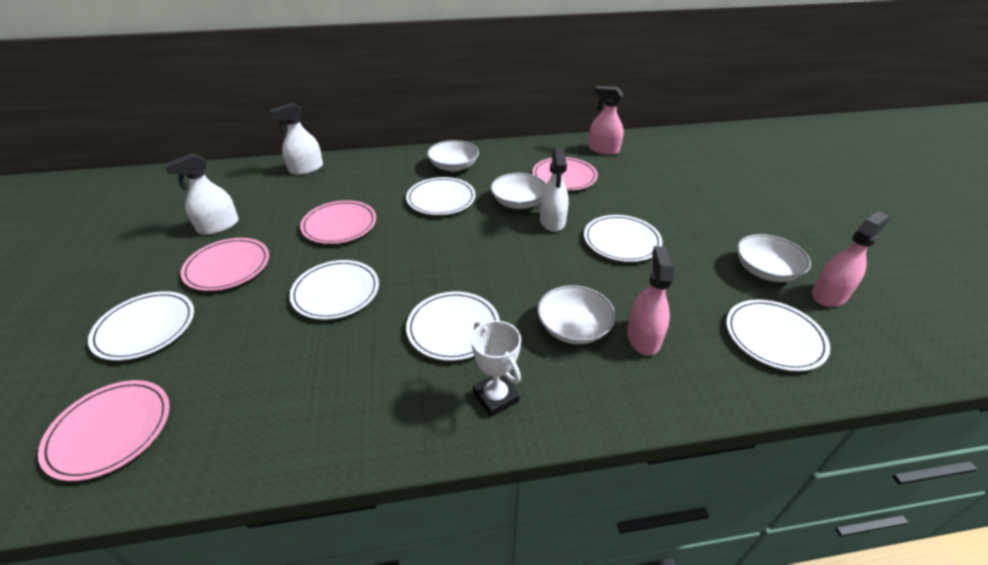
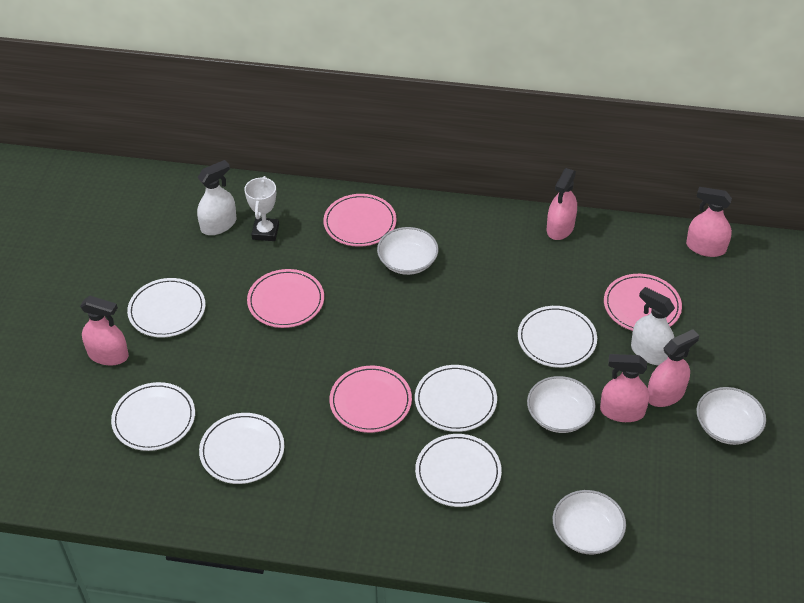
pink spray bottle: [588,86,624,155] [627,246,674,356] [812,211,890,307] = 3 -> [80,296,129,366] [547,168,577,240] [600,354,650,422] [648,329,699,407] [686,187,732,257] = 5
white spray bottle: [163,153,239,235] [269,103,323,175] [540,149,569,232] = 3 -> [197,160,237,235] [631,287,675,365] = 2

